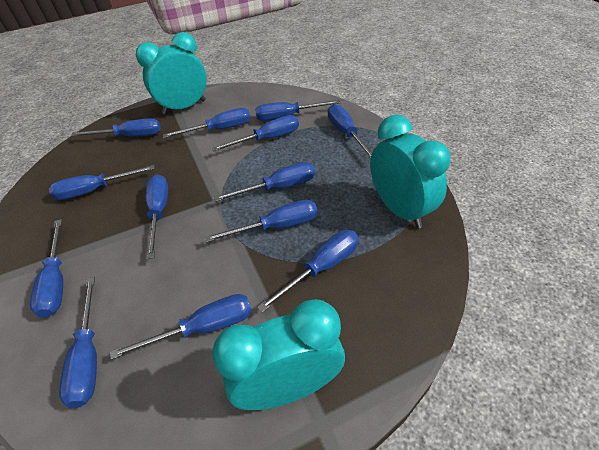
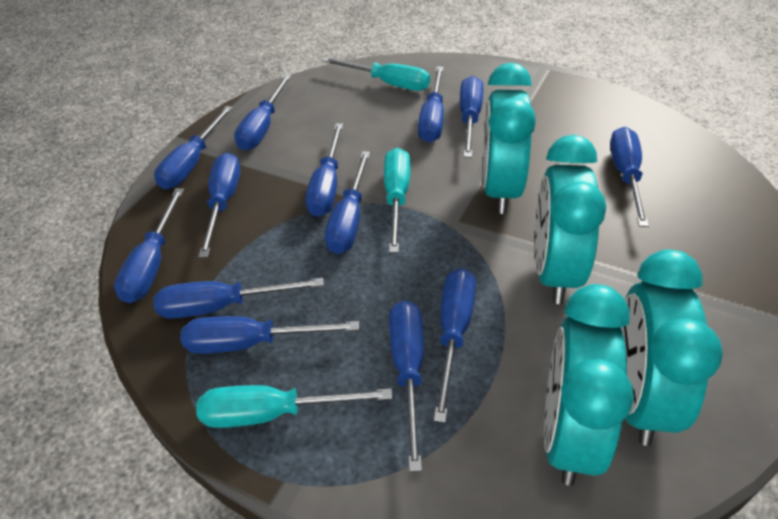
turquoise clock: [136,32,207,115] [212,299,345,410] [370,115,450,228] = 3 -> [483,63,536,214] [535,135,606,304] [544,284,634,486] [621,250,723,446] = 4
turquoise screwdriver: none = 0 -> [196,385,392,428] [322,57,430,91] [384,148,410,253] = 3

